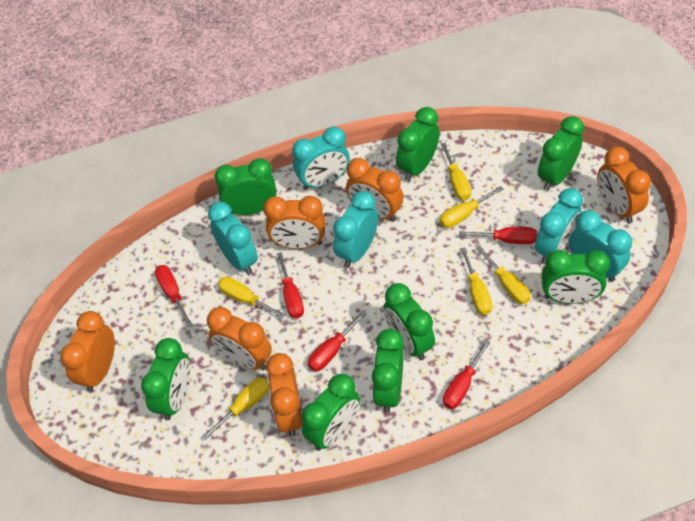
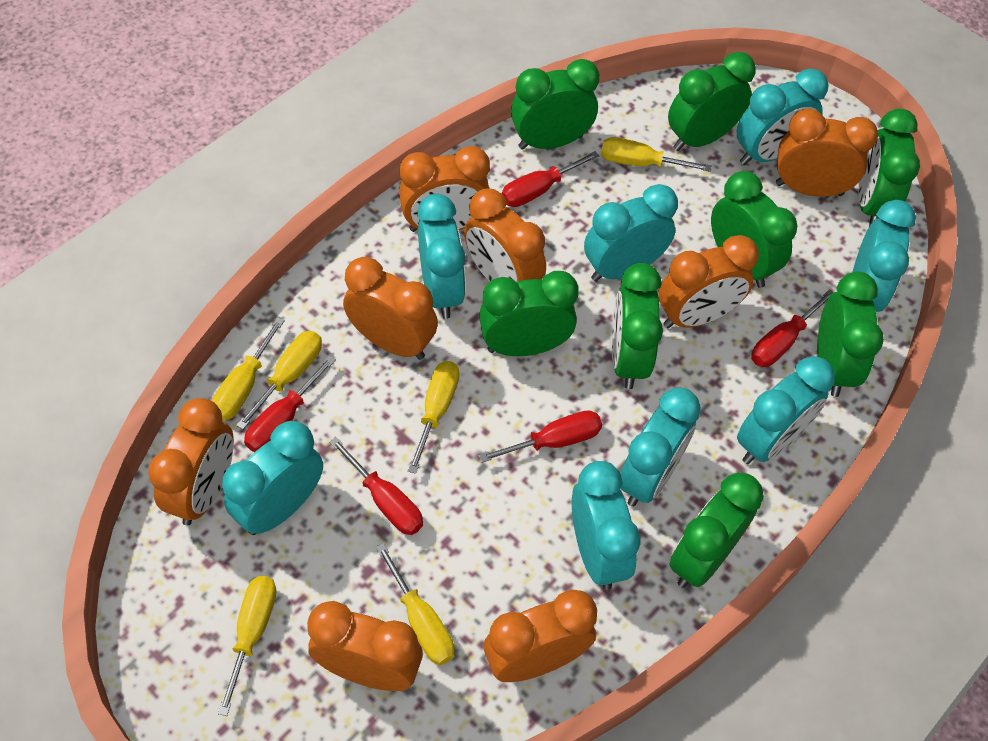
orange clock: [60,311,115,392] [207,307,272,371] [263,196,325,249] [266,353,303,437] [346,158,403,222] [597,147,651,223] = 6 -> [148,398,234,525] [307,601,423,691] [343,257,438,360] [399,146,490,232] [464,189,546,282] [484,589,597,682] [659,235,759,328] [776,108,878,197] = 8
turquoise clock: [208,202,258,275] [292,127,350,190] [333,191,378,268] [535,188,583,264] [569,210,632,281] = 5 -> [222,421,323,535] [417,194,466,319] [572,461,641,590] [584,184,678,282] [620,388,701,507] [737,69,829,165] [737,356,835,464] [853,200,916,312] = 8

